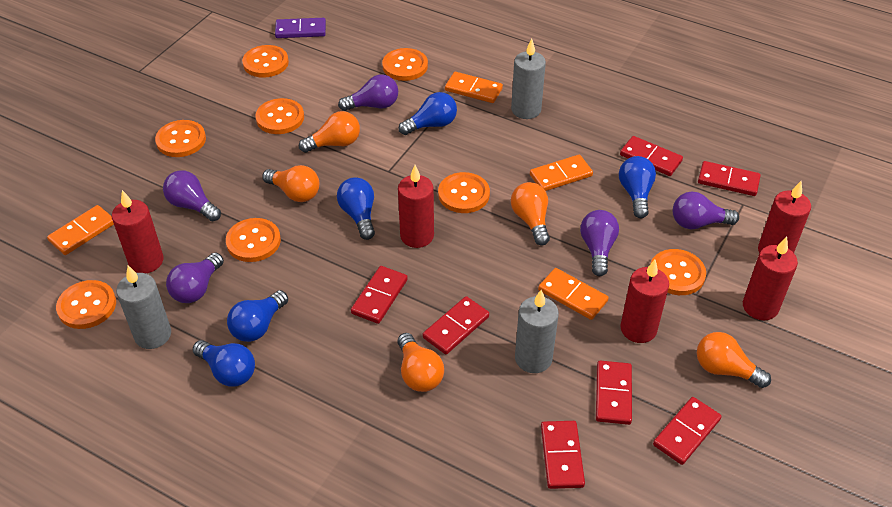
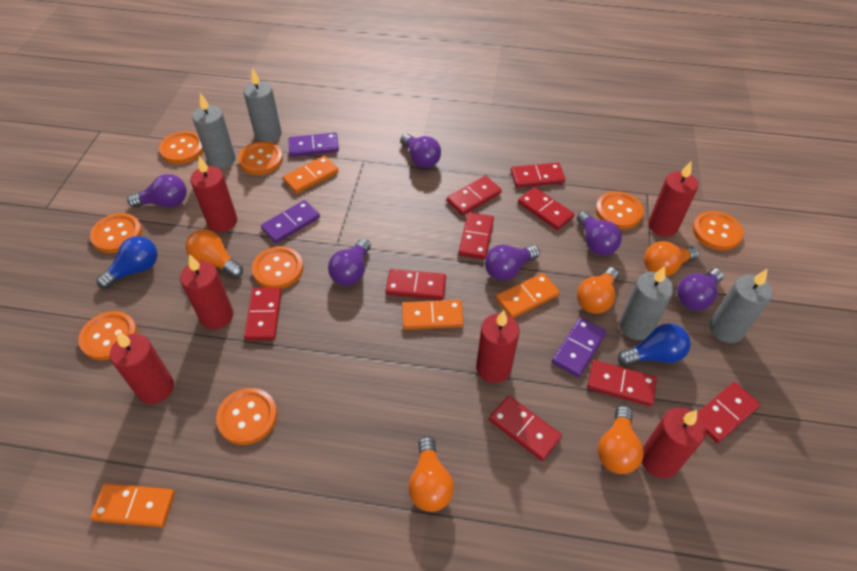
blue light bulb: [193,340,255,387] [227,290,288,342] [337,177,375,240] [399,92,457,135] [619,156,656,218] = 5 -> [96,236,157,289] [618,324,691,366] = 2
grey candle: [116,265,171,349] [511,39,546,119] [515,290,559,373] = 3 -> [192,93,236,169] [243,68,282,143] [620,266,674,340] [710,269,773,343] = 4
purple domino: [275,18,326,38] = 1 -> [261,200,320,243] [288,132,339,157] [552,317,607,377] = 3
purple light bulb: [163,170,221,221] [166,252,224,303] [338,75,398,111] [580,210,619,276] [673,192,739,229] = 5 -> [127,174,187,207] [328,239,371,286] [401,134,441,168] [485,245,540,281] [577,211,622,256] [677,269,723,311] = 6
red candle: [112,190,164,273] [398,165,434,248] [620,260,669,343] [743,237,798,320] [758,181,811,253] = 5 -> [110,331,174,404] [180,254,233,330] [190,156,237,232] [476,310,520,383] [642,408,706,478] [648,161,698,237] = 6
red domino: [351,266,408,324] [423,296,489,354] [541,421,585,489] [596,361,632,425] [620,136,683,176] [653,397,721,465] [698,161,761,196] = 7 -> [244,288,282,341] [385,269,446,300] [447,176,502,215] [458,212,494,259] [489,396,562,461] [511,163,565,188] [518,187,574,230] [587,360,657,406] [697,382,760,443] = 9

